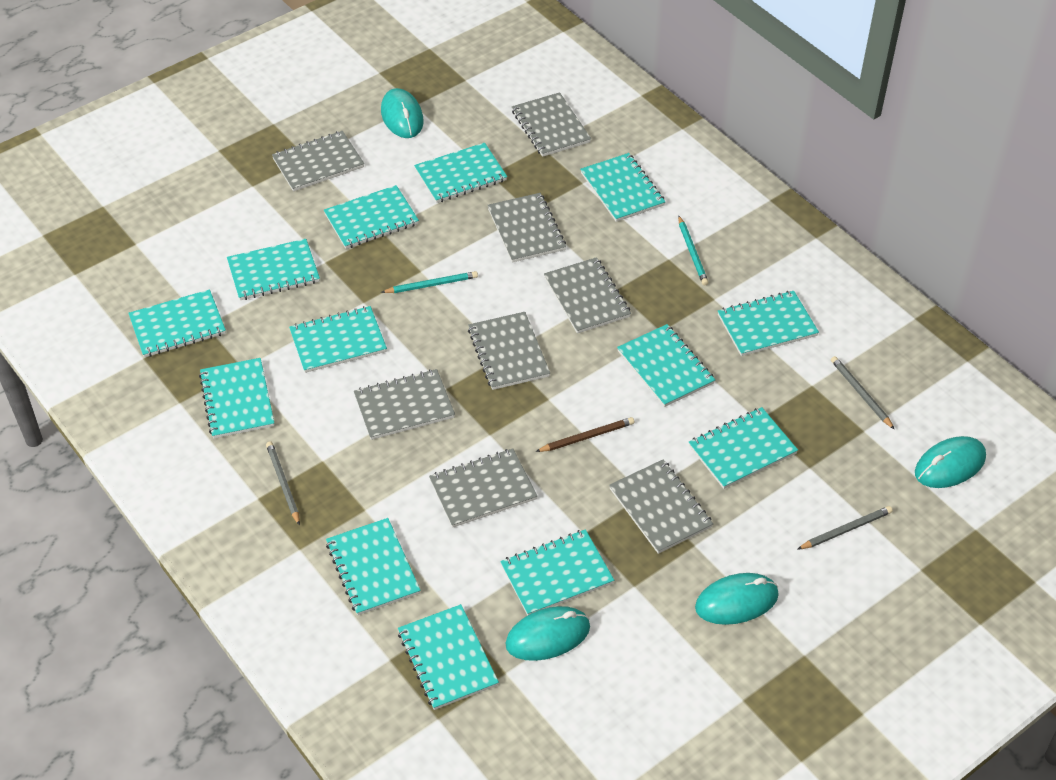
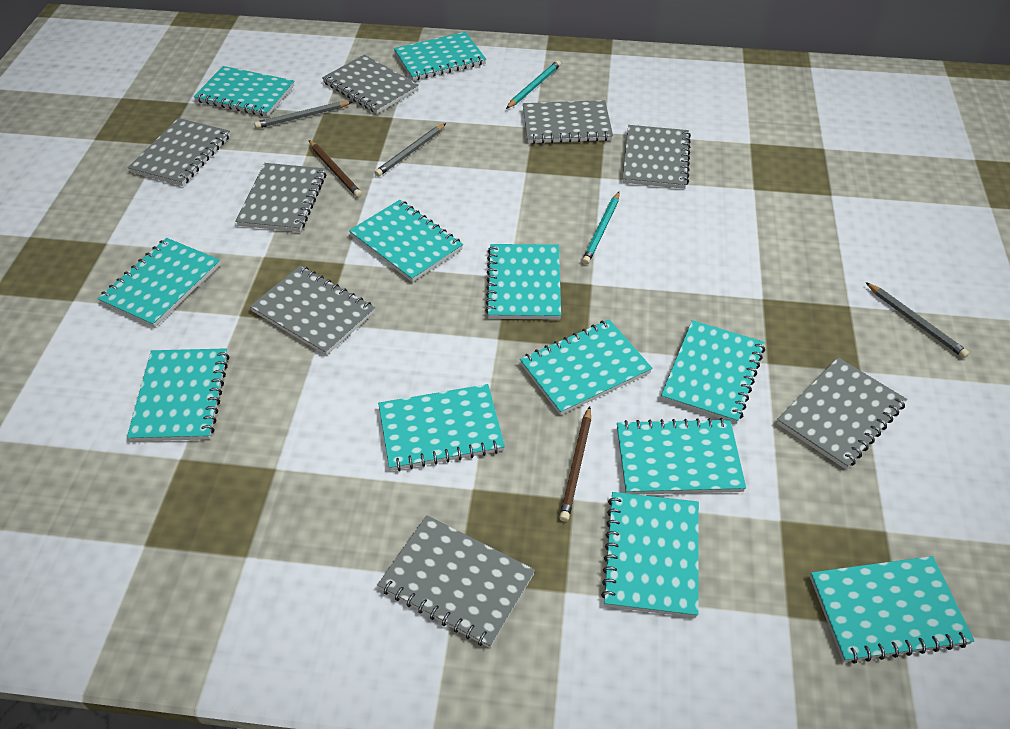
brown pencil: [535,417,634,452] = 1 -> [309,140,362,198] [559,406,591,522] = 2
turquoise mouse: [381,88,424,138] [505,606,590,661] [695,573,779,625] [915,436,986,488] = 4 -> none = 0
turquoise notebook: [128,289,226,358] [199,358,274,438] [227,239,320,300] [289,306,387,373] [324,185,419,249] [326,518,421,615] [398,604,499,710] [414,143,507,203] [500,529,614,616] [580,153,665,222] [617,324,715,407] [689,407,798,489] [718,291,819,356] = 13 -> [98,238,221,327] [127,348,229,442] [194,66,294,117] [349,200,463,282] [378,384,505,471] [394,32,486,81] [485,244,561,320] [520,319,652,415] [601,492,699,618] [617,418,746,495] [661,320,765,424] [810,556,974,664] = 12

